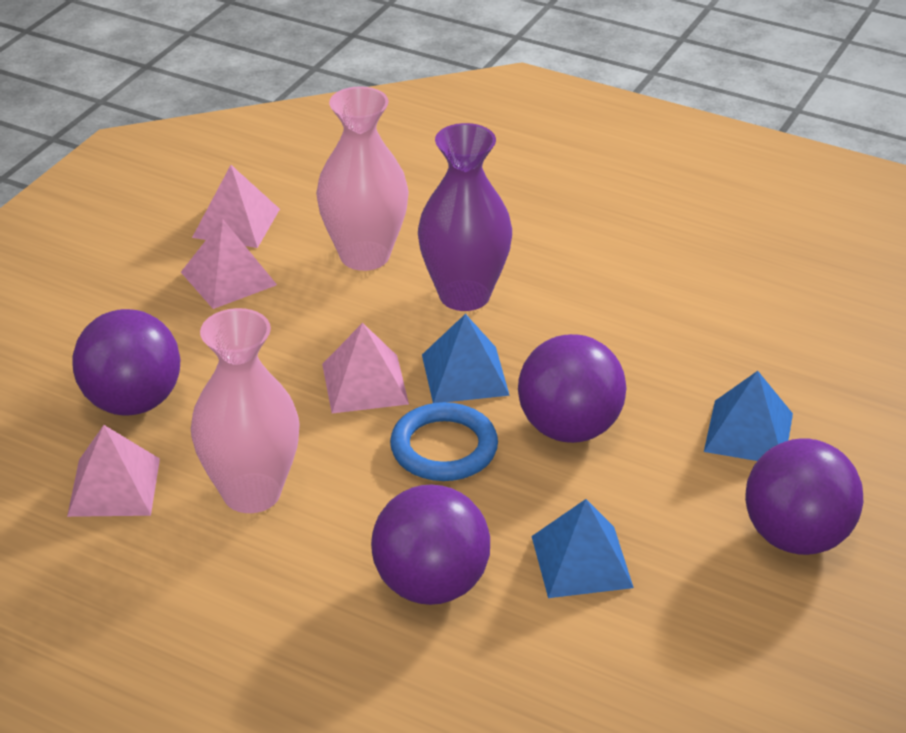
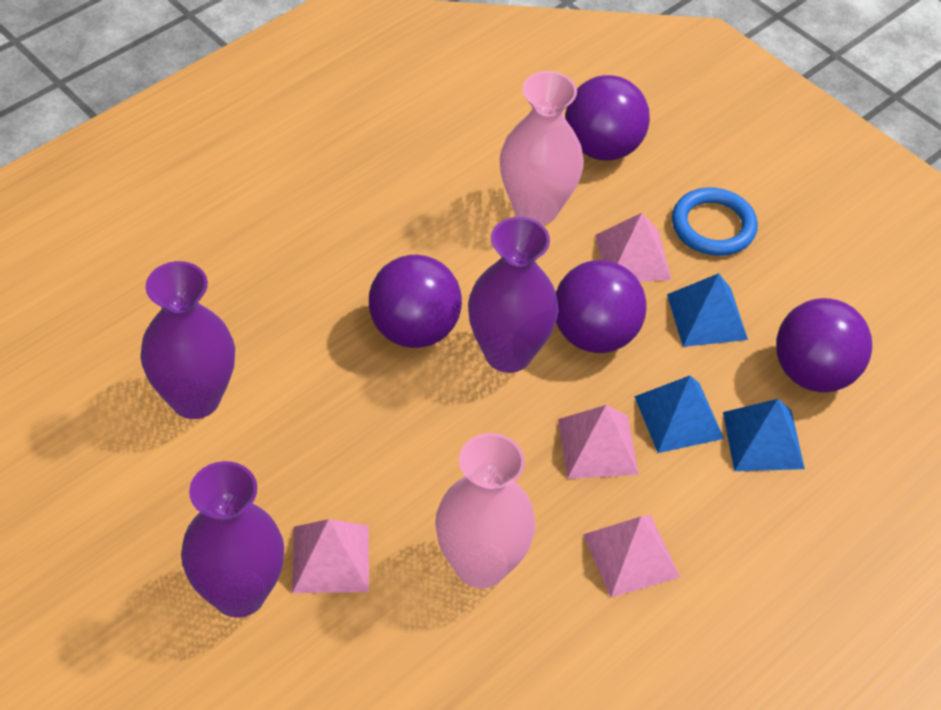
purple vase: [418,123,512,311] = 1 -> [140,261,235,419] [181,461,285,618] [468,217,559,373] = 3

